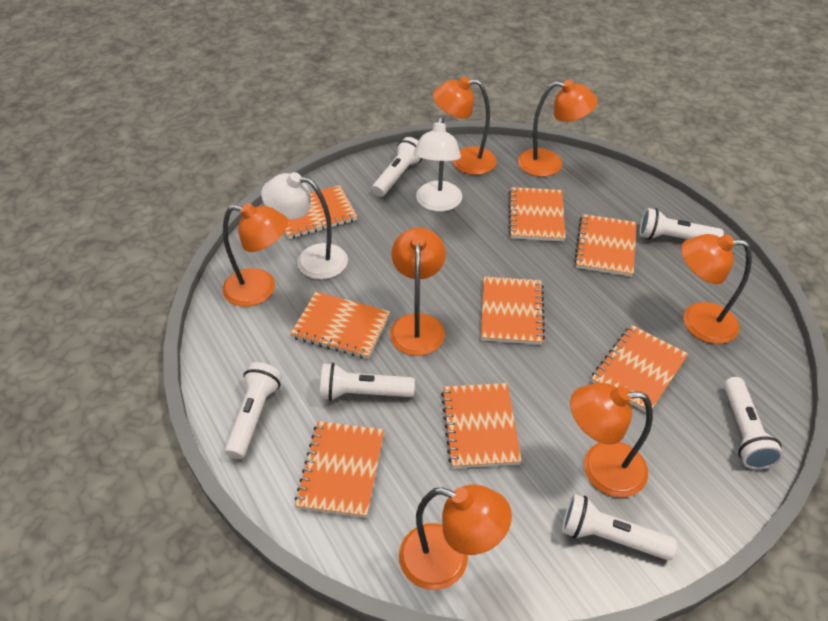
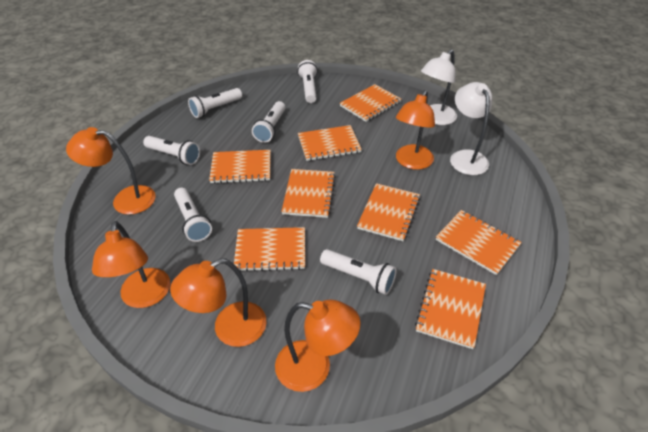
orange lamp: [222,203,288,307] [390,228,446,356] [399,484,512,590] [433,76,497,175] [518,80,598,177] [570,383,653,497] [681,234,752,344] = 7 -> [66,127,156,215] [92,221,170,308] [170,258,267,347] [275,300,361,392] [396,90,435,170] = 5

